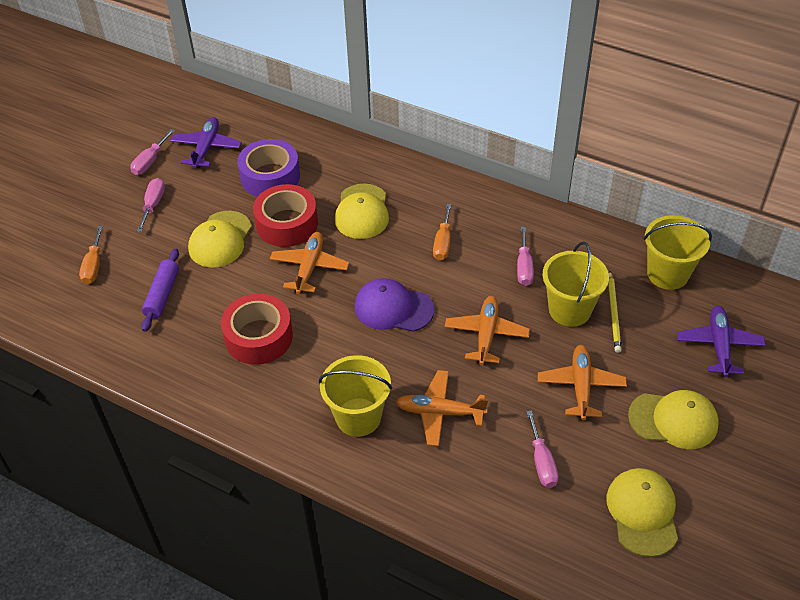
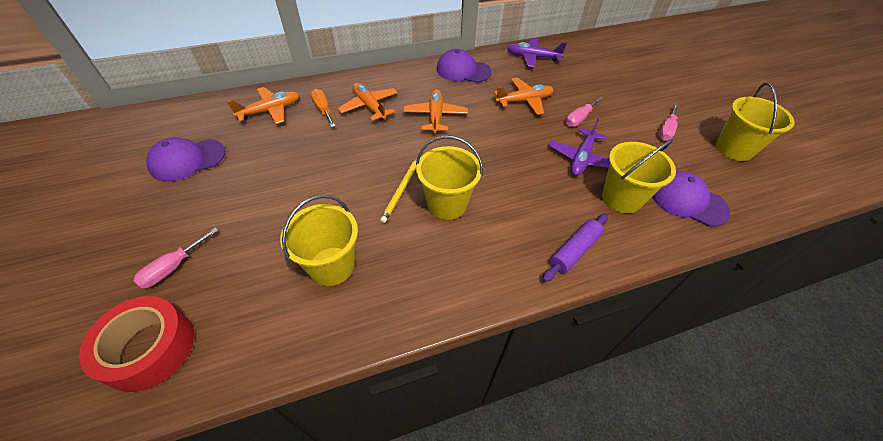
orange screwdriver: [79,226,103,284] [433,204,452,260] = 2 -> [311,89,335,127] = 1
pink screwdriver: [130,129,175,175] [137,178,165,232] [517,227,534,286] [526,410,559,488] = 4 -> [133,228,218,289] [566,97,604,127] [659,104,679,141] = 3
purple cap: [354,278,435,332] = 1 -> [146,137,226,182] [437,49,492,83] [652,171,731,227] = 3
purple tape: [237,139,300,197] = 1 -> none = 0
red tape: [221,294,293,365] [253,184,318,247] = 2 -> [79,296,194,392] = 1
yellow bucket: [319,355,392,437] [542,241,609,327] [644,215,712,290] = 3 -> [280,195,358,286] [416,135,483,220] [602,139,676,213] [716,82,795,161] = 4
yellow cap: [188,211,252,268] [335,184,389,239] [607,468,678,557] [628,390,719,449] = 4 -> none = 0

